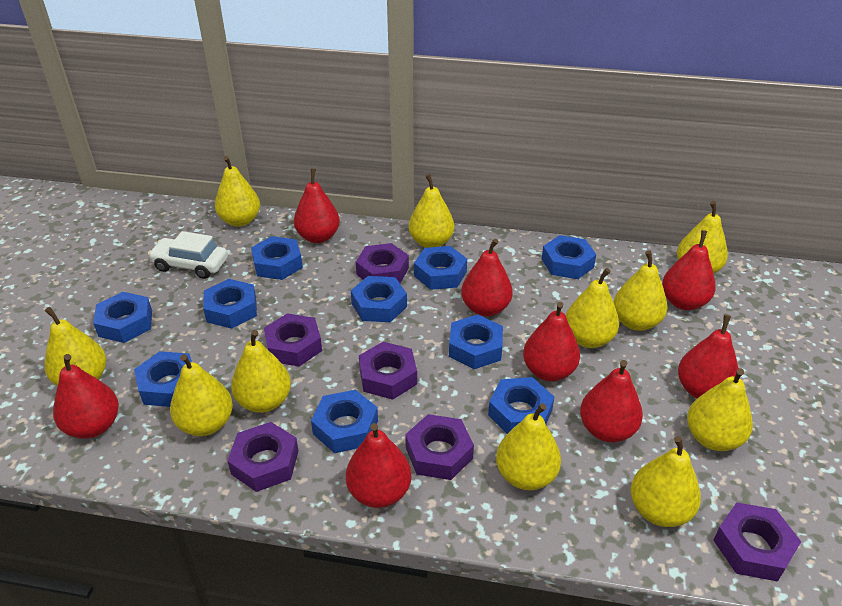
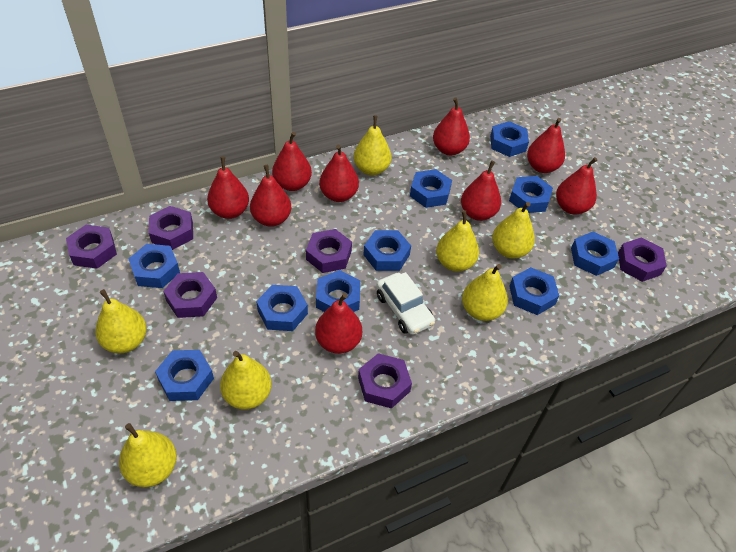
red pear: [53,354,119,439] [294,168,340,243] [346,423,411,508] [461,239,513,316] [523,302,580,381] [580,360,643,442] [662,230,716,310] [678,315,739,398] = 8 -> [207,157,249,219] [250,165,291,227] [272,132,312,191] [315,293,362,354] [319,145,359,202] [433,97,470,155] [461,161,501,221] [527,118,565,173] [556,157,597,215] = 9
yellow pear: [45,307,106,386] [170,354,233,436] [215,156,260,227] [231,330,291,413] [409,174,454,248] [496,403,561,490] [566,268,619,348] [614,250,668,331] [630,436,701,527] [677,201,728,274] [687,368,753,451] = 11 -> [95,289,147,353] [119,423,177,487] [220,351,272,410] [353,115,391,175] [436,210,479,272] [462,264,508,321] [492,202,535,259] = 7

